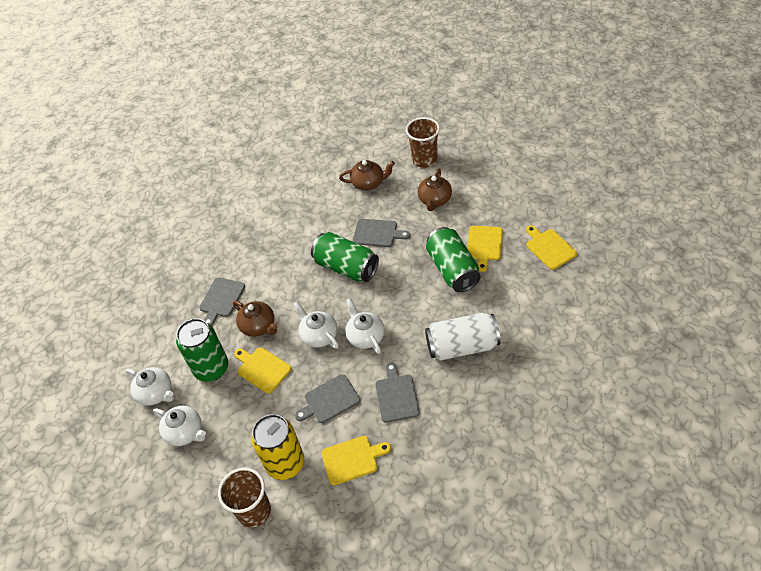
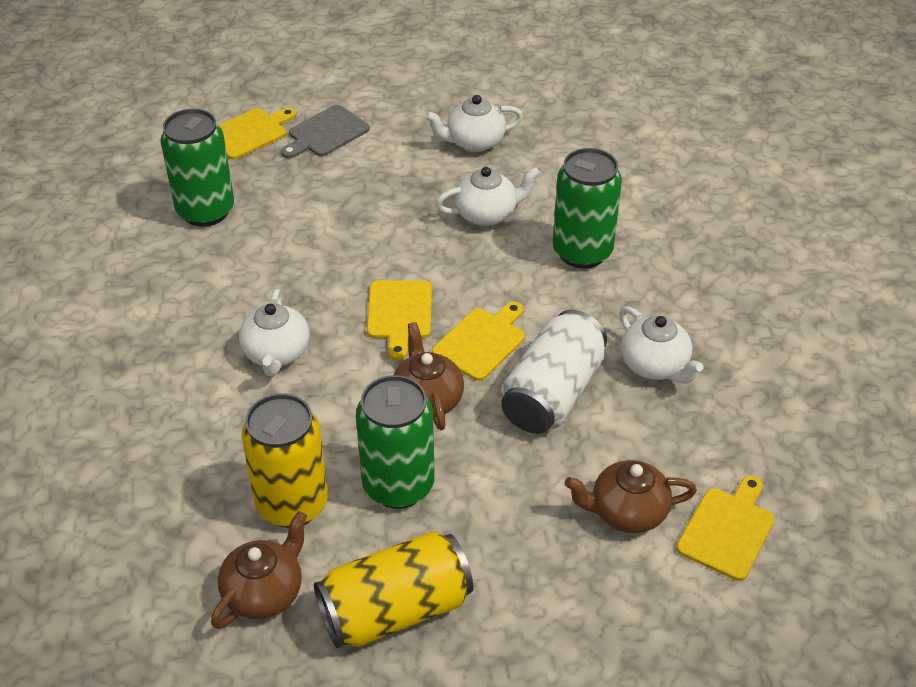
brown cup: [218,467,271,527] [406,117,440,168] = 2 -> none = 0
grey cutting board: [199,277,245,326] [295,374,360,423] [353,219,410,247] [375,363,420,423] = 4 -> [281,105,370,158] = 1
yellow can: [251,414,304,480] = 1 -> [241,393,328,528] [314,531,473,648] = 2

